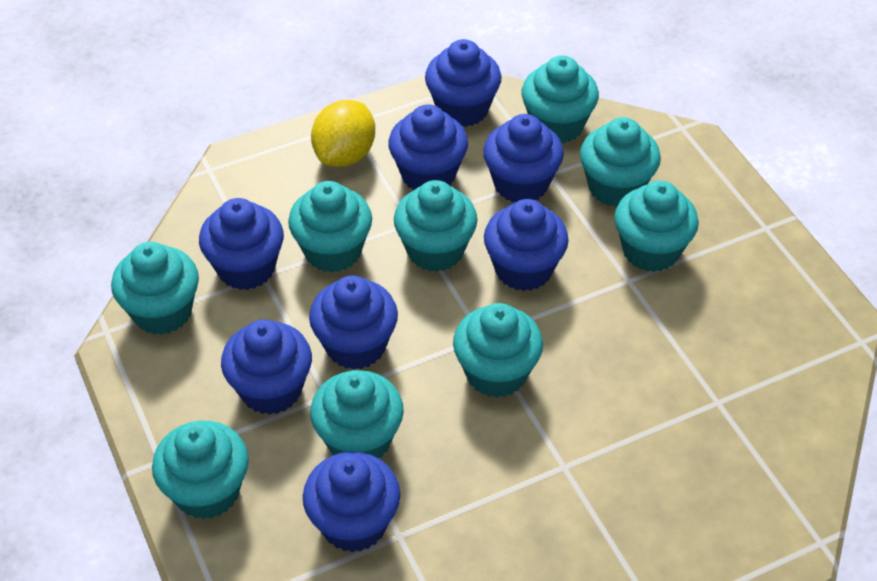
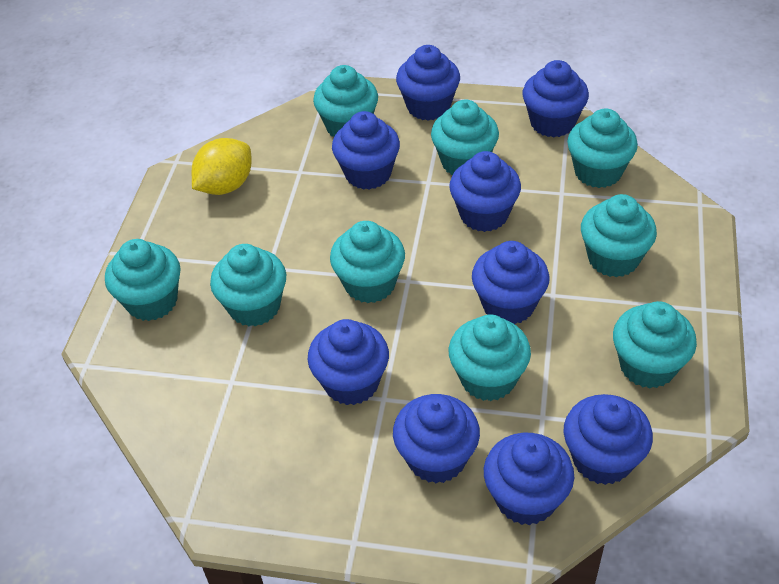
blue cupcake: [199,198,284,290] [221,319,312,415] [303,452,401,552] [309,276,398,370] [388,104,468,191] [425,39,502,127] [483,114,564,202] [484,199,569,291] = 8 -> [308,319,389,405] [332,111,400,190] [393,394,480,483] [396,45,460,121] [449,151,521,232] [472,241,549,324] [484,433,574,525] [523,60,589,137] [563,394,653,485] = 9

